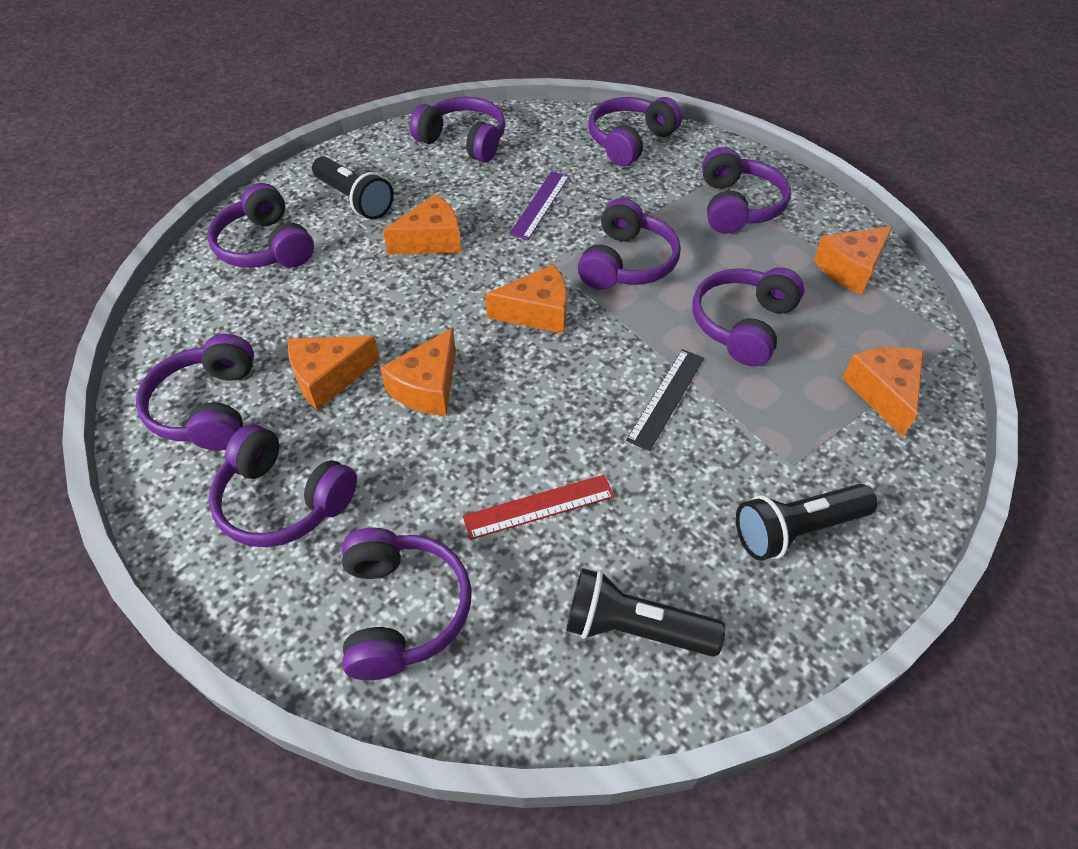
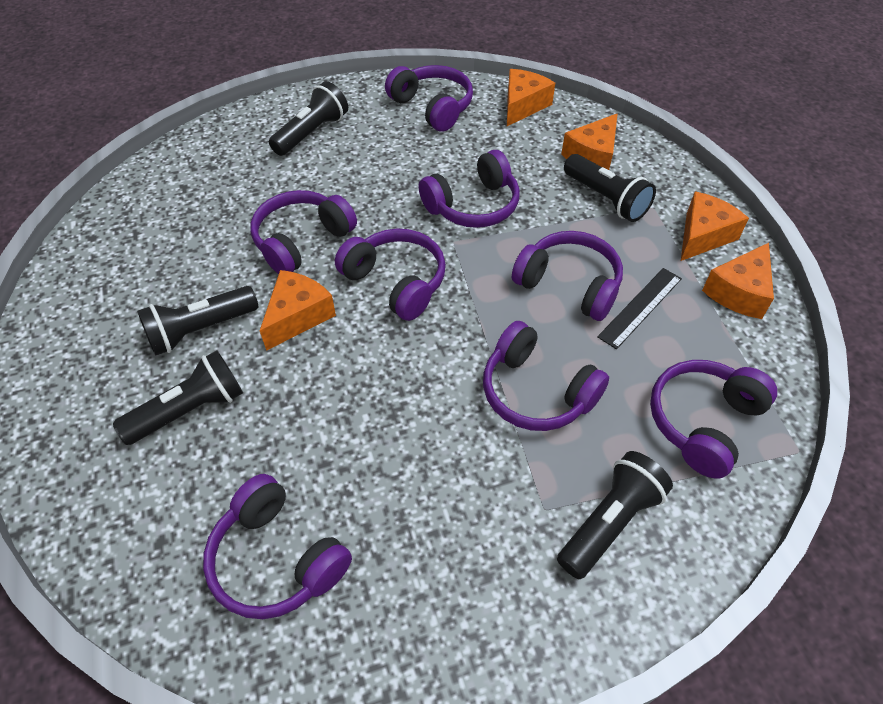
black flashlight: [312,156,394,220] [566,568,725,656] [736,484,877,561] = 3 -> [113,350,243,445] [137,286,258,356] [269,81,348,156] [557,451,673,579] [564,154,656,222] = 5
orange cheese: [288,336,380,410] [380,328,456,416] [383,194,461,255] [485,264,567,334] [814,226,893,294] [842,347,923,437] = 6 -> [260,270,336,351] [507,69,555,126] [561,113,618,170] [681,192,749,261] [702,243,774,319] = 5
purple headphones: [136,334,254,451] [207,183,314,268] [209,424,357,547] [342,527,471,680] [410,97,505,163] [578,198,681,290] [588,97,682,166] [693,267,804,366] [702,147,791,234] = 9 -> [203,474,352,619] [250,190,357,274] [335,229,446,321] [385,65,473,132] [419,150,520,228] [483,321,609,431] [512,231,623,321] [650,360,777,479] = 8
purple ruler: [509,171,570,240] = 1 -> none = 0
red ruler: [463,475,615,540] = 1 -> none = 0

